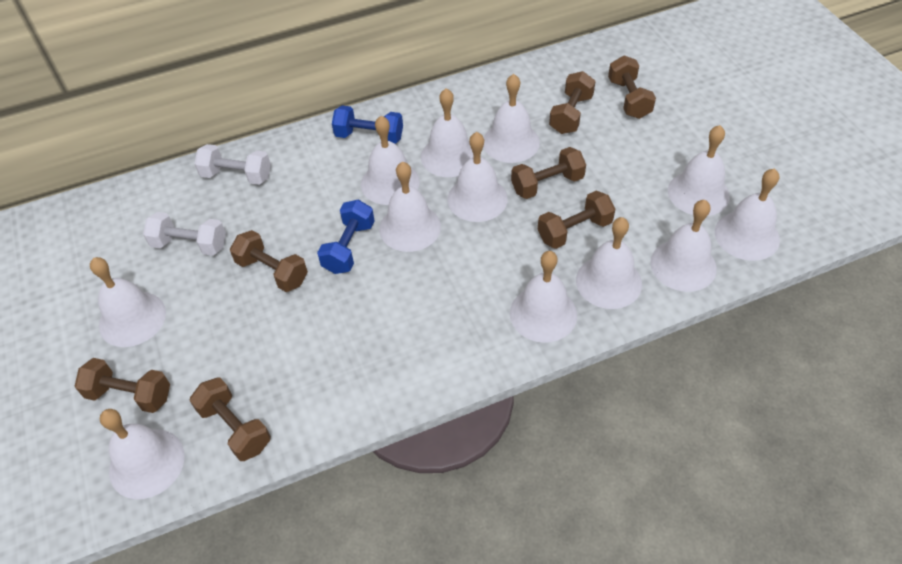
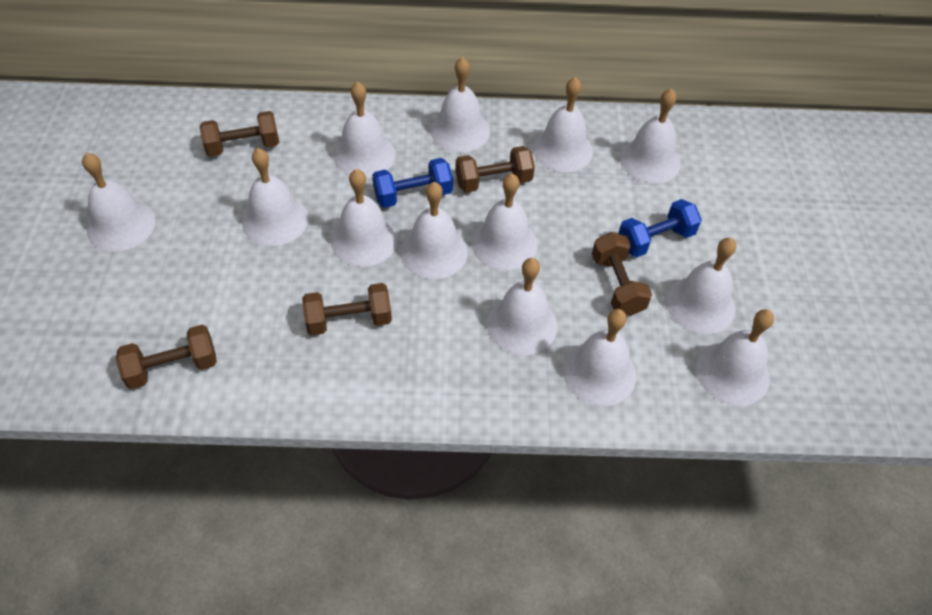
brown dumbbell: [75,358,170,413] [189,377,271,461] [230,230,308,292] [511,147,586,199] [538,191,615,249] [549,71,595,134] [608,55,656,119] = 7 -> [116,325,217,389] [200,111,279,157] [302,283,392,336] [455,146,535,193] [592,232,652,316] = 5
white bell: [90,257,166,347] [100,409,185,499] [361,116,420,205] [379,162,441,252] [421,88,474,177] [447,132,508,222] [483,74,540,163] [510,251,577,343] [576,217,642,309] [651,200,717,292] [668,125,730,216] [715,169,780,261] = 12 -> [82,153,156,251] [242,148,309,246] [331,169,398,267] [334,81,396,178] [401,182,468,279] [430,57,490,153] [471,173,538,270] [486,258,558,355] [532,77,593,172] [563,309,636,406] [620,88,681,183] [666,238,736,334] [696,309,774,406] = 13
white dumbbell: [143,212,226,256] [194,144,271,185] = 2 -> none = 0

